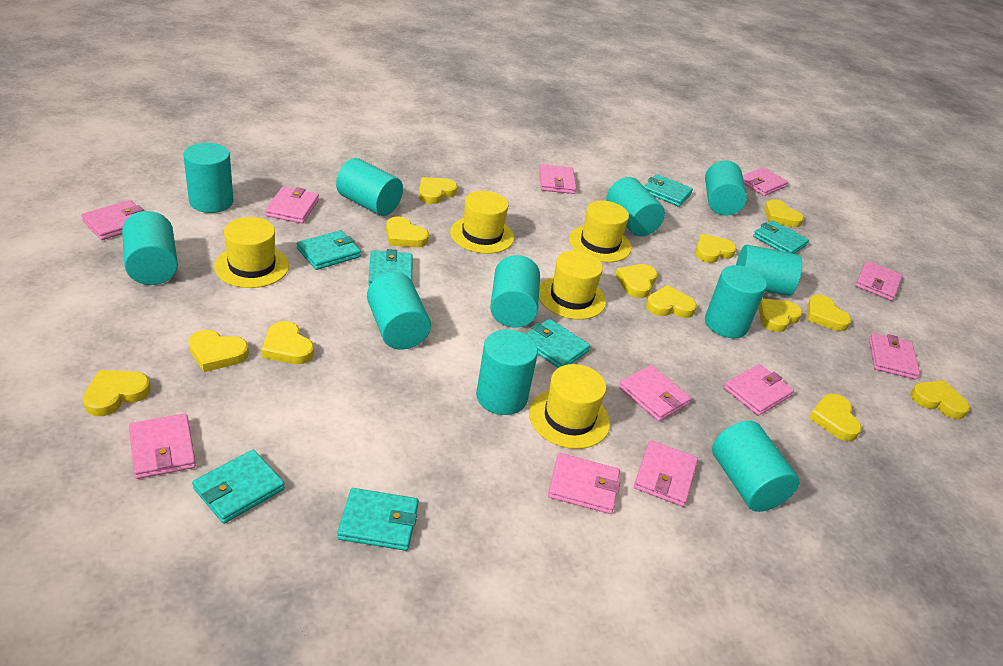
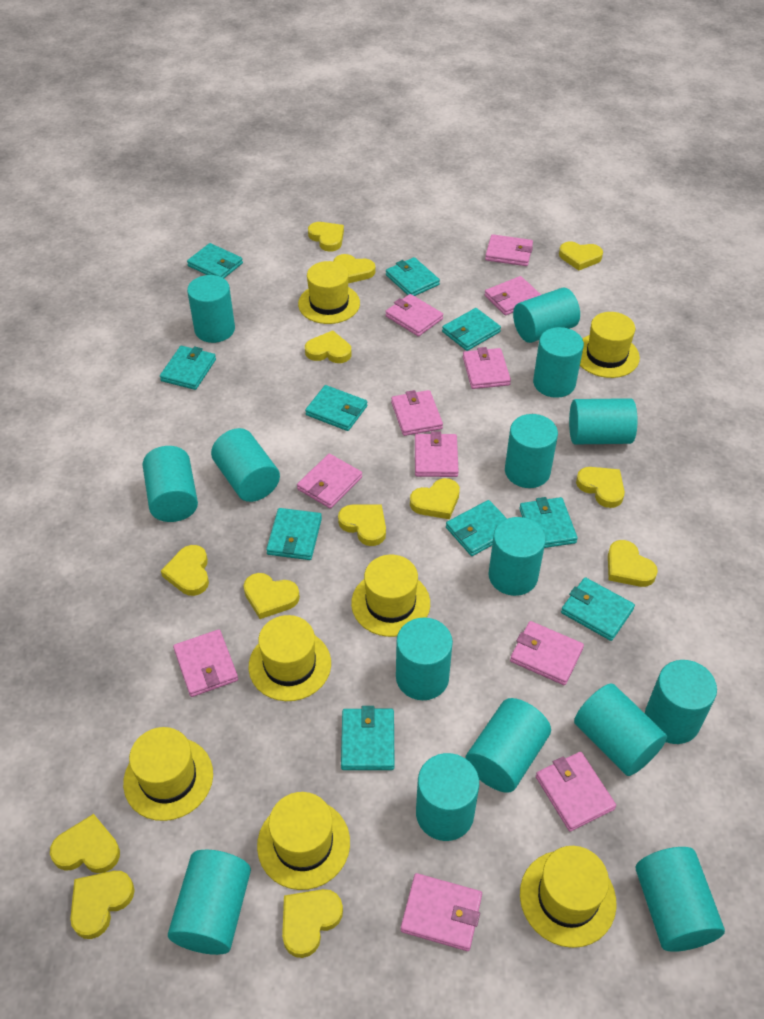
turquoise cylinder: [122,211,178,285] [183,143,233,213] [336,158,403,216] [367,272,431,350] [476,330,538,415] [490,255,540,328] [606,177,665,237] [705,160,747,216] [705,265,767,338] [712,421,799,512] [736,245,802,296] = 11 -> [143,446,198,522] [168,850,251,955] [187,275,235,343] [211,428,280,502] [396,618,453,700] [416,753,479,841] [465,698,551,793] [488,517,546,596] [505,414,558,488] [513,288,580,343] [533,327,584,398] [569,398,638,444] [574,683,667,776] [636,847,725,952] [645,660,717,744] = 15
turquoise wallet: [192,450,285,524] [297,230,361,270] [337,488,419,551] [368,249,413,286] [526,319,590,368] [644,174,693,207] [753,220,809,254] = 7 -> [160,346,216,390] [187,243,243,278] [266,508,322,560] [305,385,367,431] [341,706,395,770] [386,257,440,296] [442,308,501,351] [446,500,507,556] [519,497,578,548] [561,577,635,641] = 10
yellow hat: [214,217,289,288] [450,191,514,254] [529,364,610,449] [539,251,606,320] [569,201,631,262] = 5 -> [123,727,213,821] [249,615,331,701] [257,792,350,890] [298,261,360,324] [351,555,430,637] [520,846,616,948] [580,312,640,378] = 7

